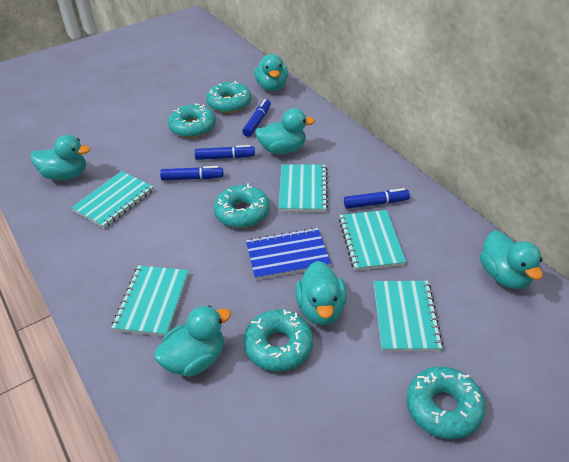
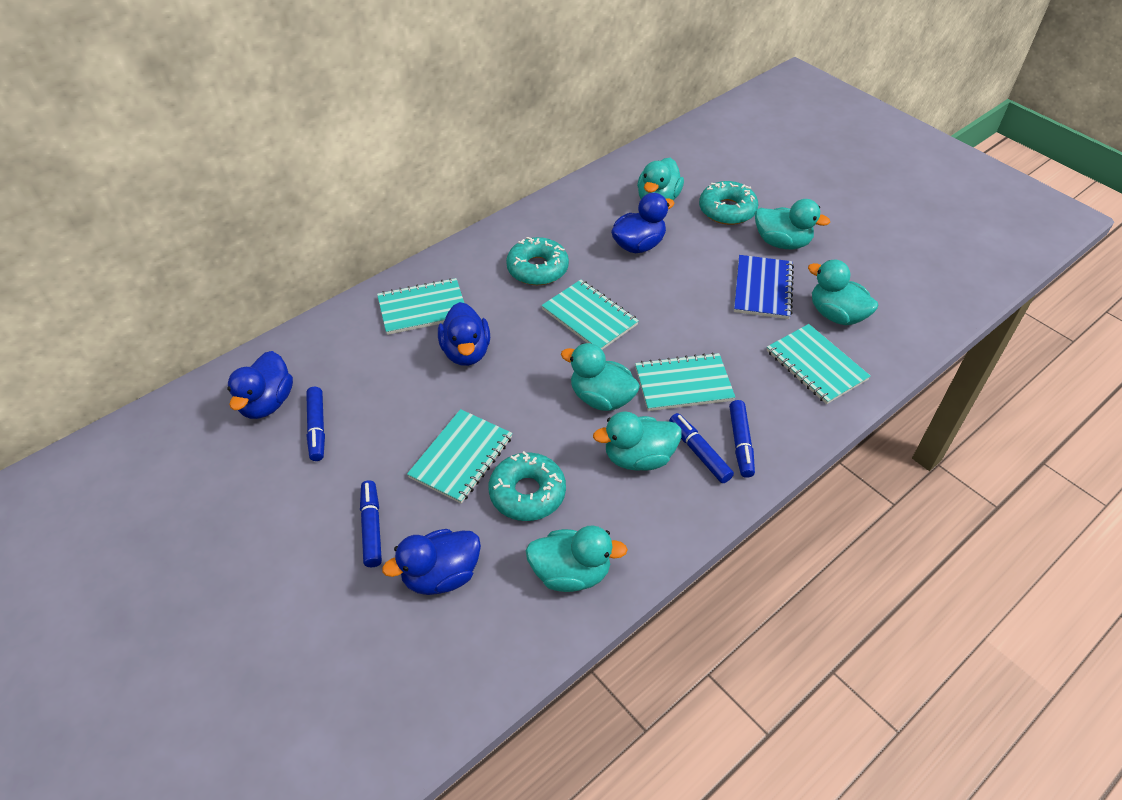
blue duck: none = 0 -> [227,351,293,419] [382,529,481,595] [438,302,490,366] [611,193,674,253] = 4
turquoise donut: [168,103,216,138] [206,81,251,113] [213,183,270,228] [243,310,313,371] [406,366,485,439] = 5 -> [489,451,566,521] [506,237,569,285] [699,181,759,225] = 3

